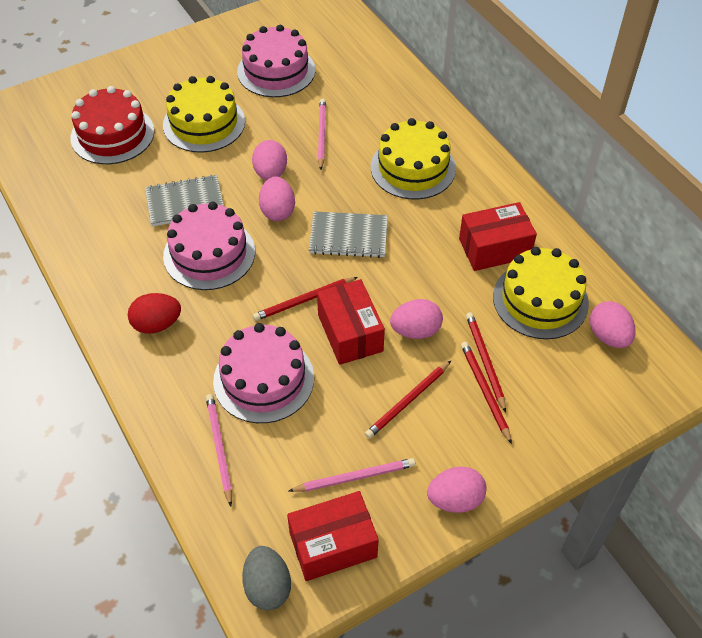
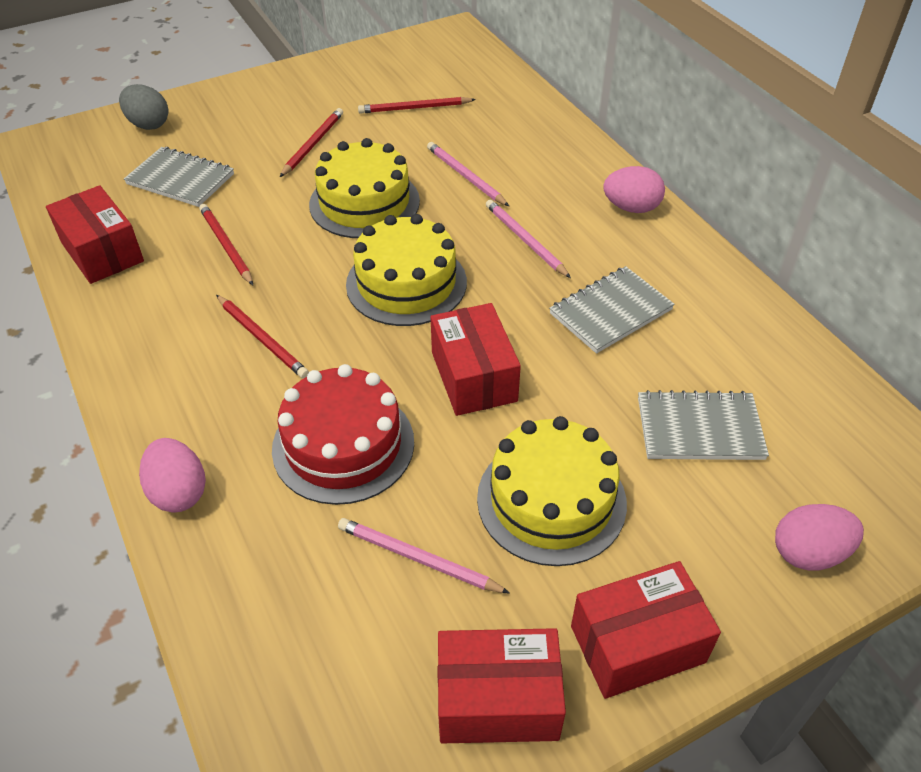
grey notebook: [145,175,224,227] [309,211,388,258] = 2 -> [124,147,234,207] [549,266,675,354] [638,390,769,460] = 3
pink cake: [163,202,255,290] [213,323,314,423] [237,25,315,97] = 3 -> none = 0
pink egg: [252,140,287,180] [259,176,295,221] [390,299,443,339] [427,467,487,513] [590,301,636,348] = 5 -> [139,438,206,512] [604,166,665,213] [775,504,864,570] = 3
red box: [287,491,379,581] [317,279,385,365] [459,202,537,271] = 3 -> [46,185,144,284] [430,303,521,416] [438,628,566,743] [571,561,721,699] = 4
red egg: [128,293,181,334] = 1 -> none = 0

